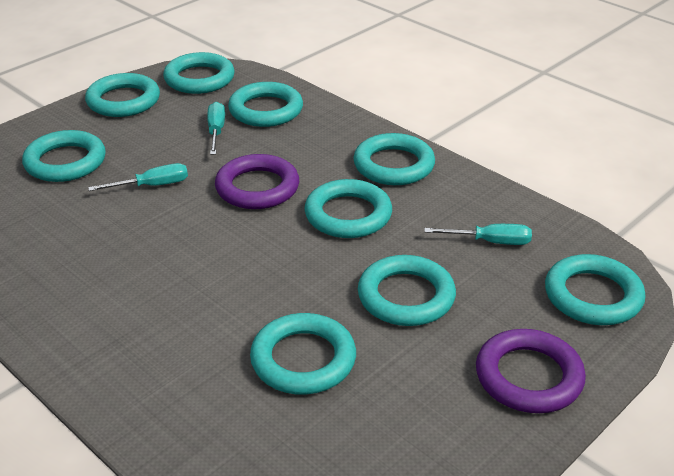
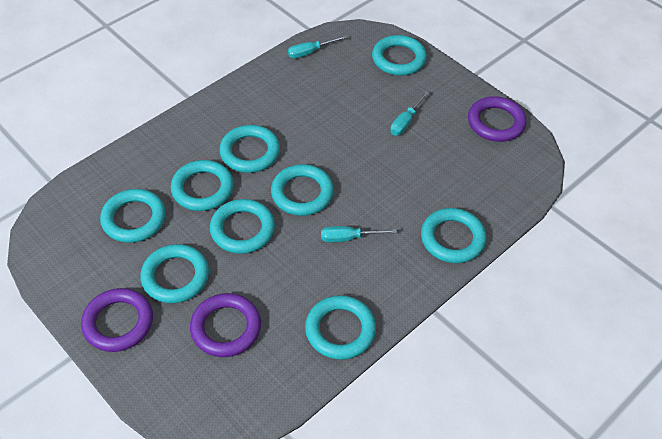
purple ring: [215,154,299,209] [476,329,586,413] = 2 -> [81,288,153,352] [190,293,261,357] [468,96,526,142] = 3

